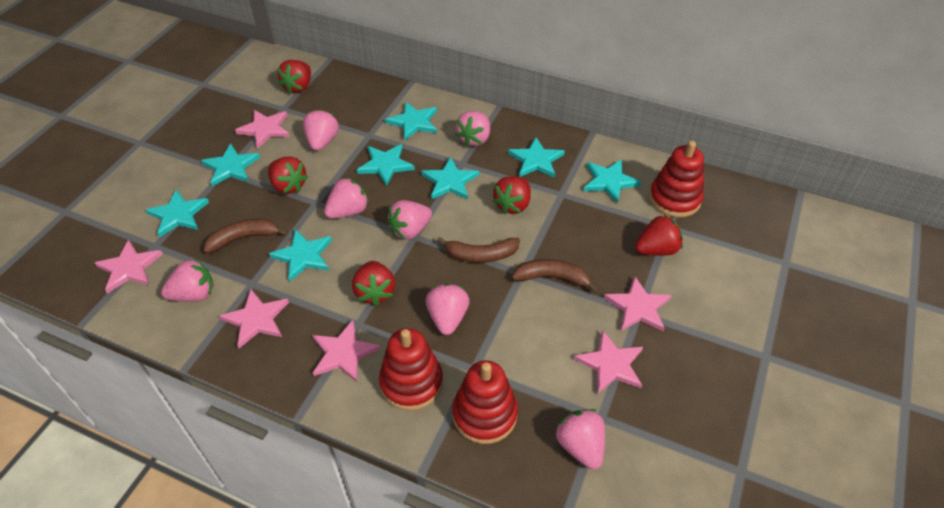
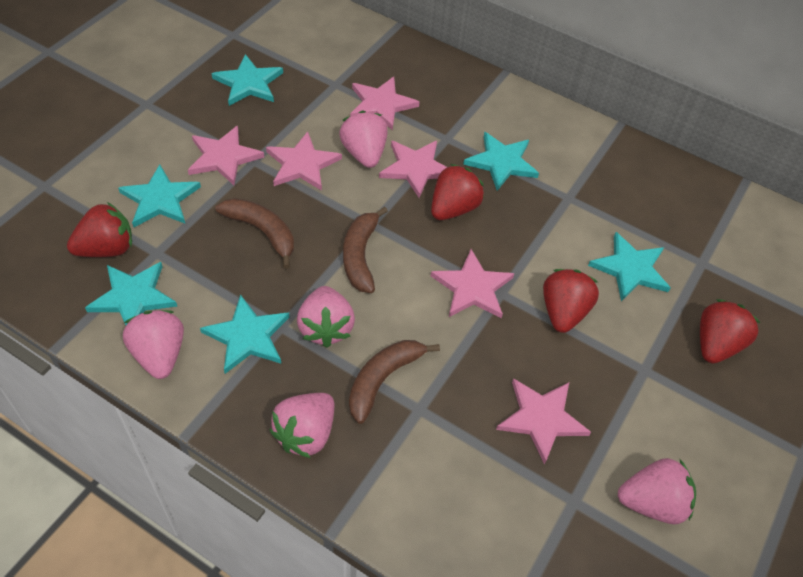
pink strawberry: [161,259,214,302] [303,109,339,151] [324,177,369,219] [387,200,432,240] [426,284,470,335] [456,111,490,147] [555,409,605,469] = 7 -> [123,310,184,379] [270,393,334,458] [297,286,355,348] [339,110,388,168] [618,458,696,524] = 5
red stacking toy: [379,328,443,411] [452,360,518,444] [649,141,704,218] = 3 -> none = 0
red strawberry: [268,156,308,194] [277,60,311,94] [352,261,395,306] [492,176,531,214] [635,215,683,256] = 5 -> [67,202,132,257] [431,164,484,220] [543,269,599,333] [700,299,760,363] = 4
turquoise star: [146,189,209,237] [201,143,260,186] [269,229,332,281] [357,144,415,187] [385,102,437,141] [421,157,479,200] [508,137,565,178] [583,159,641,203] = 8 -> [85,262,177,325] [118,164,201,227] [200,294,290,374] [212,54,283,106] [463,132,539,191] [588,232,670,301] = 6

